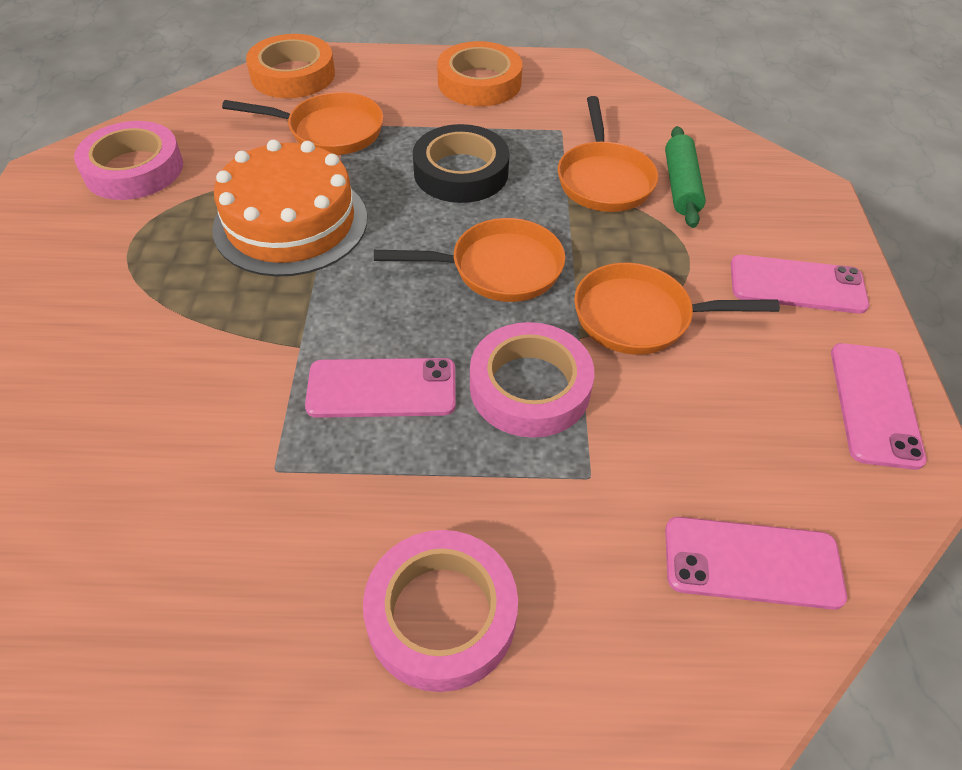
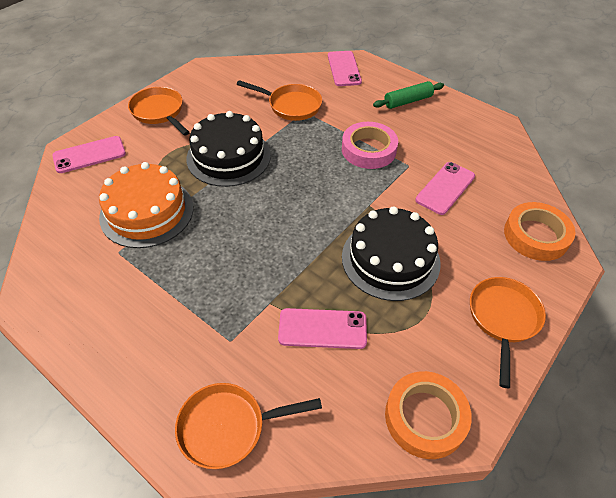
black cake: none = 0 -> [186,111,271,187] [342,206,441,301] = 2
black tape: [413,124,509,203] = 1 -> none = 0
pink tape: [74,121,183,200] [363,530,518,692] [470,322,594,438] = 3 -> [342,122,398,169] = 1

